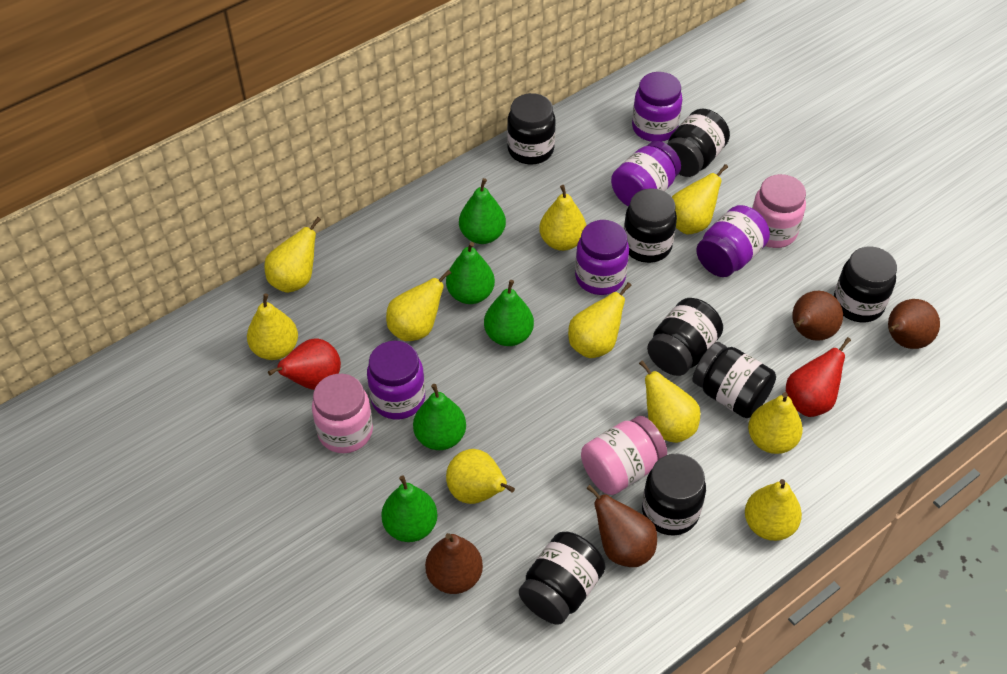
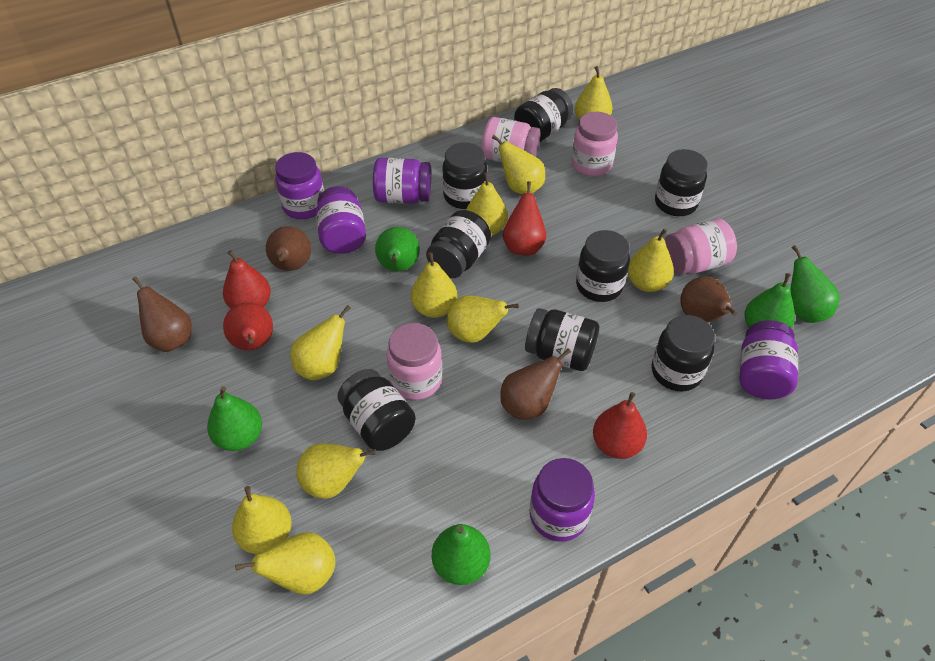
pink jar: [312,374,373,453] [581,416,667,495] [752,174,806,248] = 3 -> [387,323,442,400] [482,117,540,162] [571,112,618,176] [665,219,737,275] = 4
red pear: [268,339,341,390] [786,337,851,417] = 2 -> [223,250,271,309] [223,302,273,351] [503,181,546,256] [593,392,647,459] = 4

